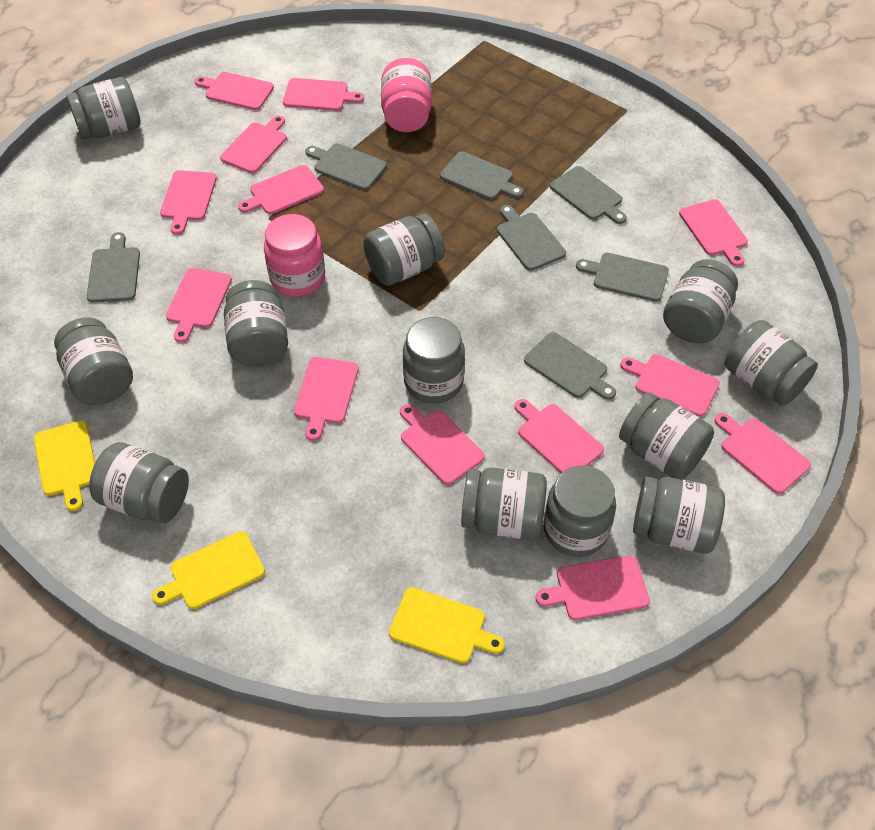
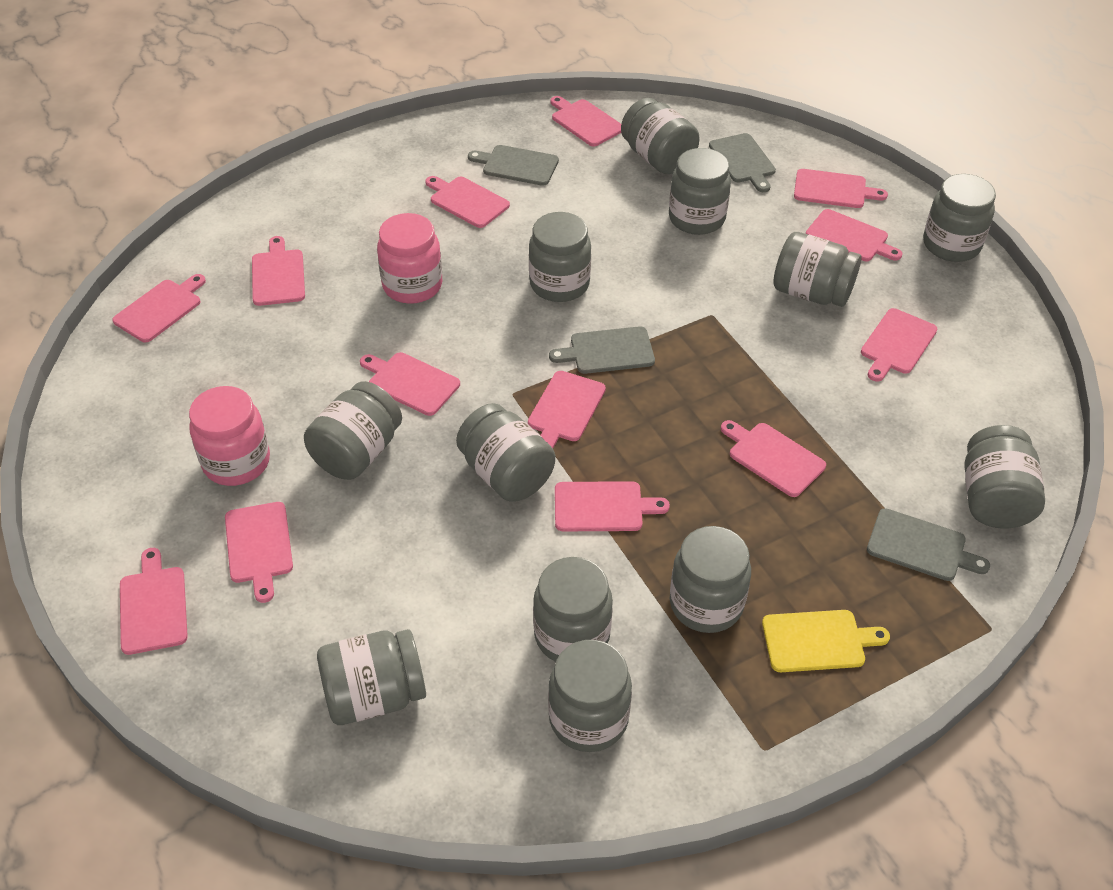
grey cutting board: [87,232,140,302] [305,143,387,190] [440,151,524,200] [497,205,566,271] [524,332,616,400] [550,166,627,224] [576,253,669,302] = 7 -> [468,145,559,186] [549,326,655,374] [709,133,776,192] [867,508,990,581] = 4
yellow cutting board: [34,421,95,511] [152,531,265,609] [389,587,505,663] = 3 -> [762,610,890,672] = 1

